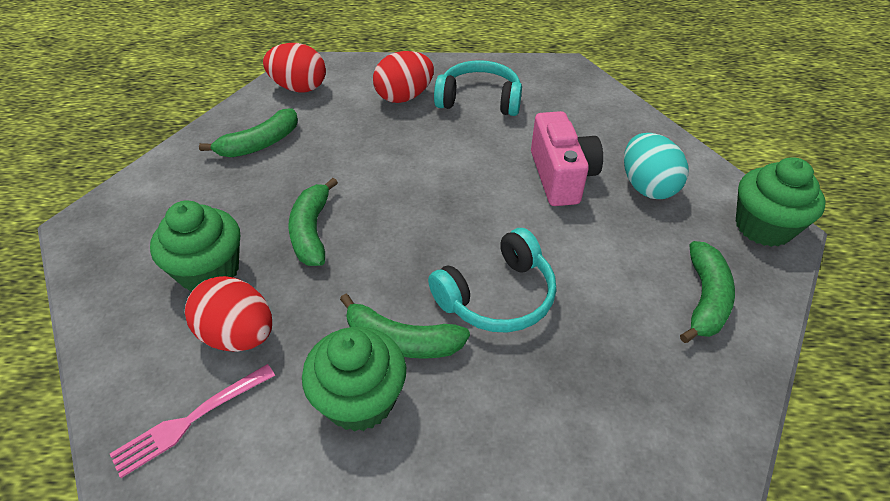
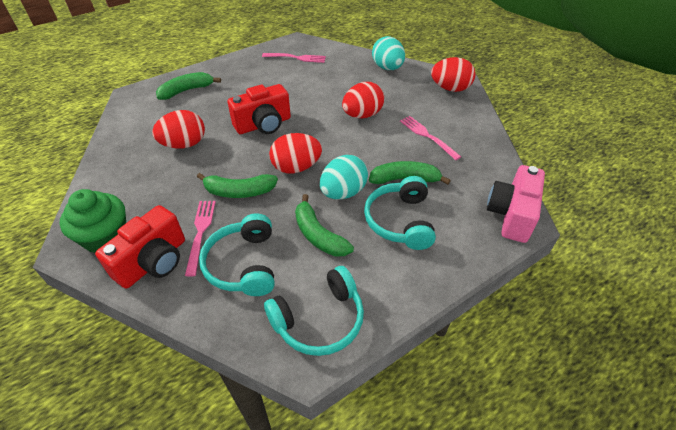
green cupcake: [150,201,240,292] [302,327,406,432] [736,157,826,247] = 3 -> [59,189,126,253] = 1
pink fork: [110,364,275,478] = 1 -> [185,201,216,277] [262,53,326,63] [400,116,461,160] = 3
red camera: none = 0 -> [95,205,185,289] [227,84,291,134] = 2
red egg: [185,276,272,352] [263,43,326,92] [373,51,434,103] = 3 -> [152,110,205,149] [269,133,322,173] [342,82,384,118] [431,57,475,92] = 4
turquoise egg: [624,133,688,199] = 1 -> [320,155,368,200] [372,36,405,70] = 2
turquoise headphones: [428,228,556,333] [434,60,522,116] = 2 -> [199,214,275,296] [264,266,364,356] [364,176,436,250] = 3

